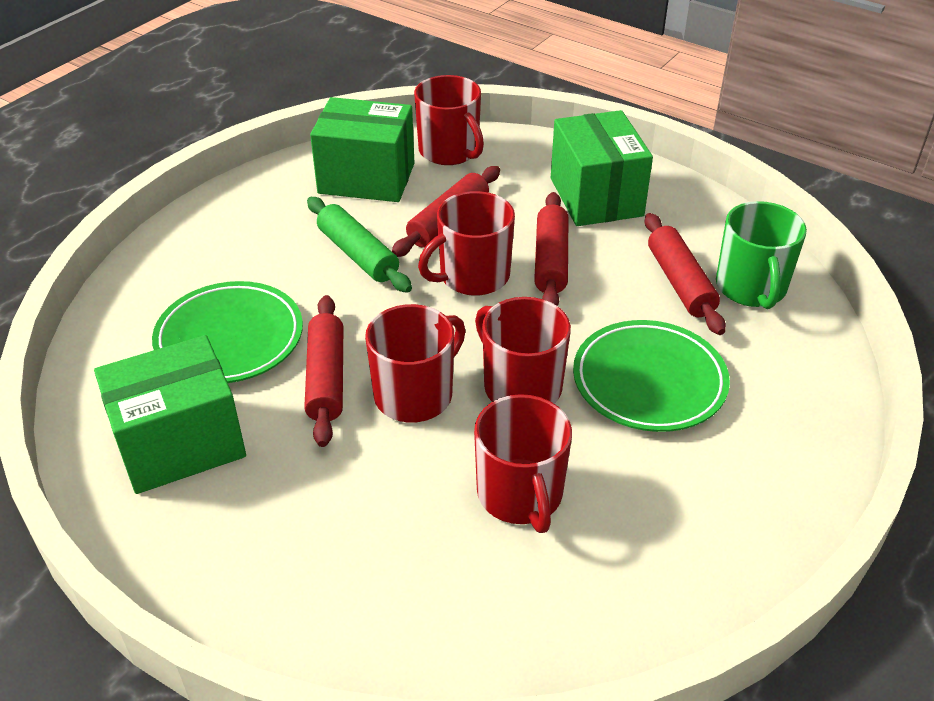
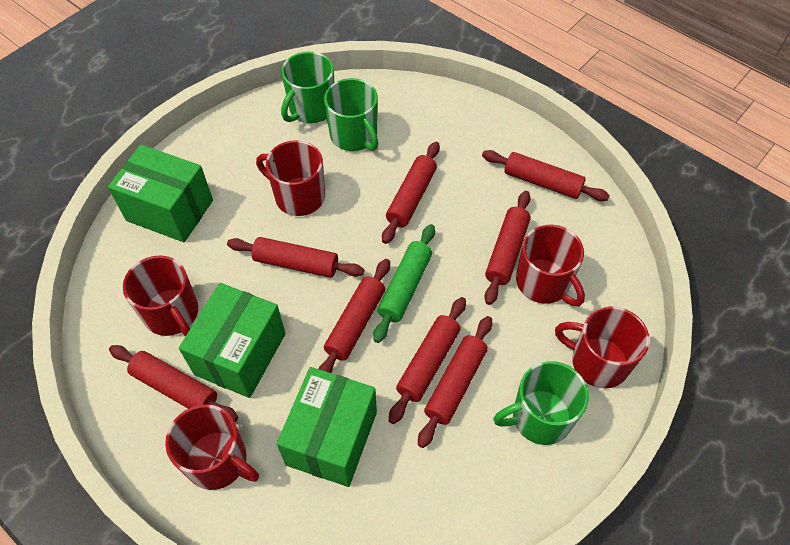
green mug: [716,201,807,309] = 1 -> [281,52,334,123] [324,78,379,151] [493,361,589,445] = 3
green plate: [152,281,303,383] [573,320,730,432] = 2 -> none = 0
red rolling pin: [304,295,343,447] [392,166,500,257] [534,192,568,306] [645,213,726,335] = 4 -> [109,345,238,422] [227,237,364,278] [318,259,390,373] [382,142,440,244] [389,297,466,424] [418,316,492,448] [482,150,610,201] [484,191,531,305] = 8

